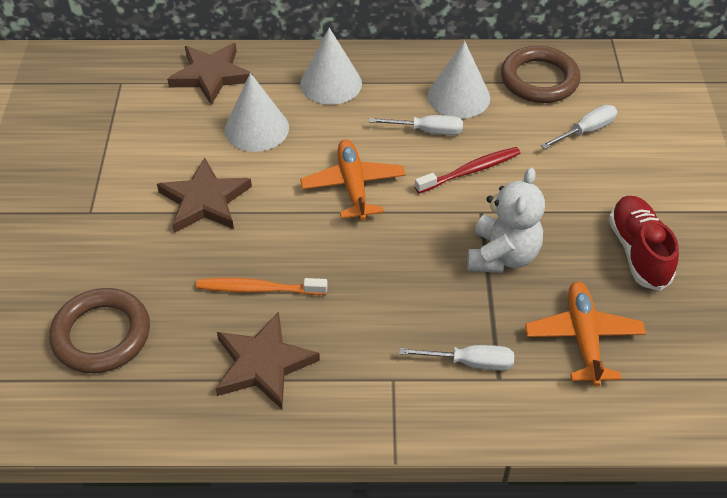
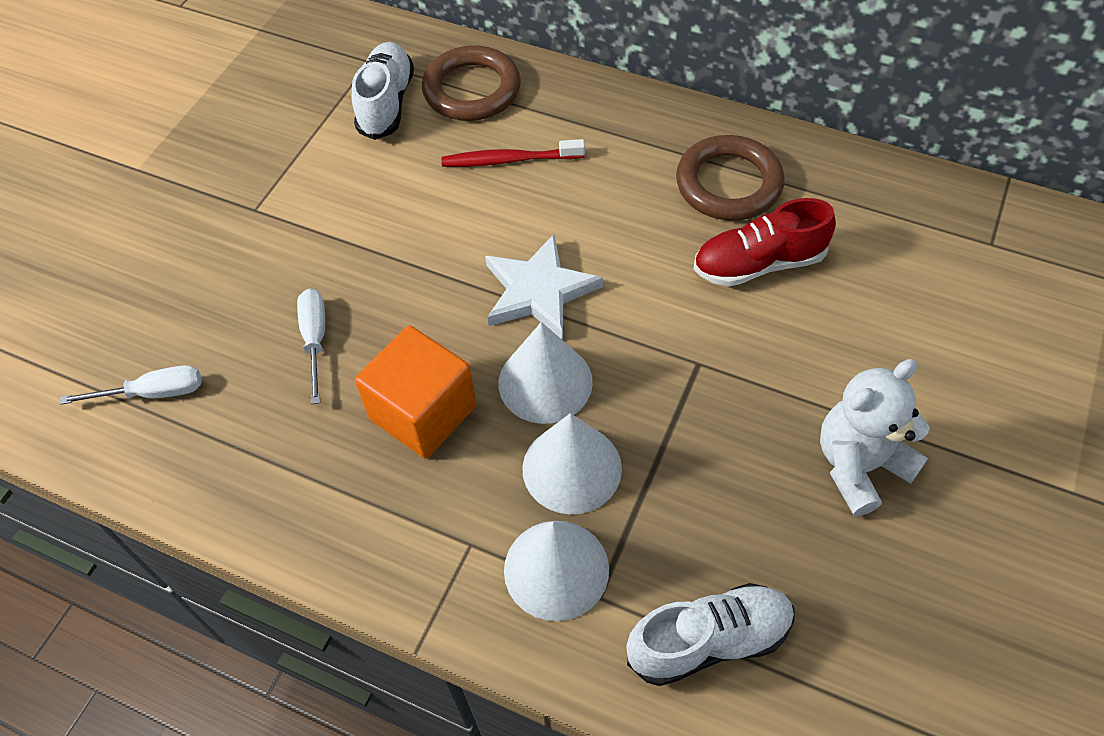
brown star: [157,157,252,233] [167,43,253,105] [215,312,320,409] = 3 -> none = 0
orange cube: none = 0 -> [355,326,477,458] = 1
orange plane: [300,140,405,221] [525,281,646,386] = 2 -> none = 0
orange toothbrush: [196,278,328,295] = 1 -> none = 0
white screwdriver: [369,115,463,135] [399,345,514,371] [541,105,617,149] = 3 -> [60,365,202,404] [297,289,325,404] = 2
white shoe: none = 0 -> [352,42,414,140] [626,583,794,686] = 2
white star: none = 0 -> [485,234,603,340] = 1

